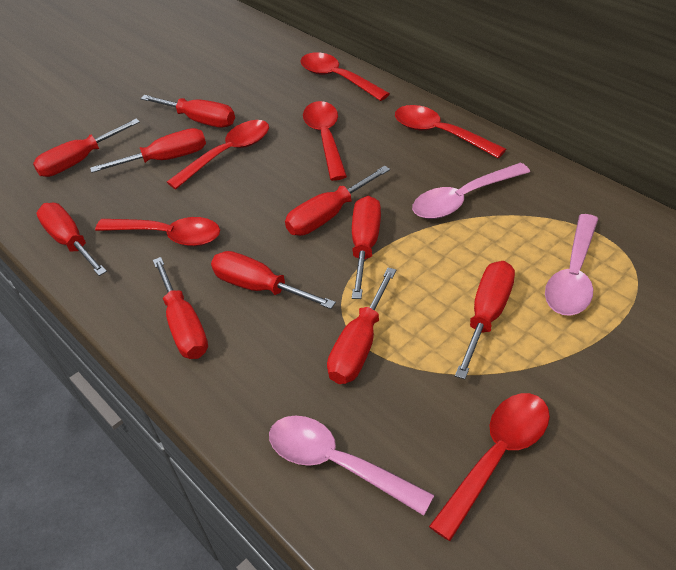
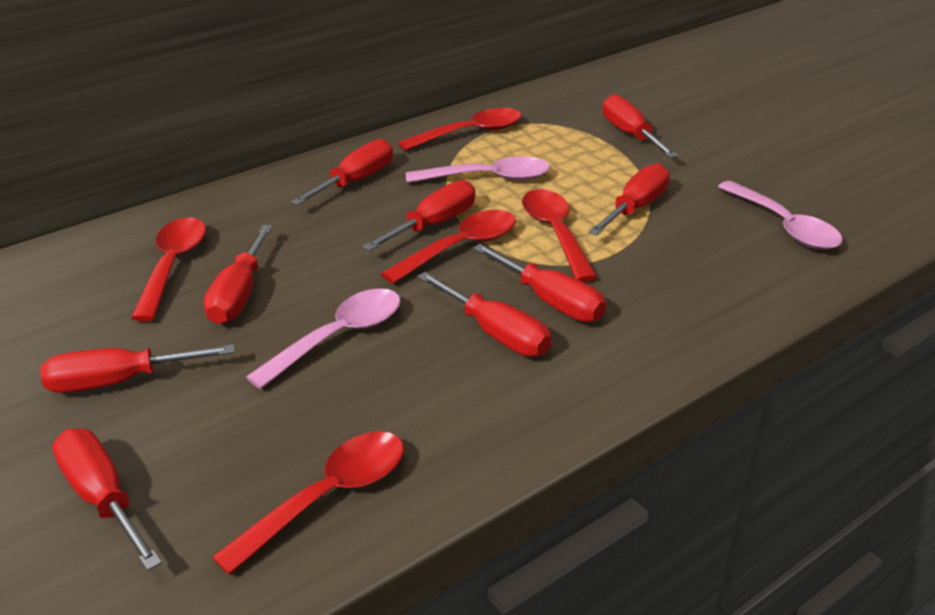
red screwdriver: [33,118,140,177] [36,203,107,276] [90,128,206,173] [140,95,235,128] [153,257,208,359] [211,251,336,309] [285,166,390,236] [327,268,396,384] [352,196,381,299] [455,261,515,379] = 10 -> [40,344,235,393] [52,428,162,571] [204,225,273,324] [291,139,393,205] [362,180,475,251] [417,272,552,357] [473,244,606,322] [588,163,670,235] [602,94,678,158] = 9
red spoon: [95,217,220,246] [167,120,269,189] [300,52,390,101] [303,101,347,181] [395,105,506,158] [429,393,550,541] = 6 -> [131,217,206,321] [212,431,404,575] [381,210,516,284] [398,108,522,151] [522,189,597,282] = 5

